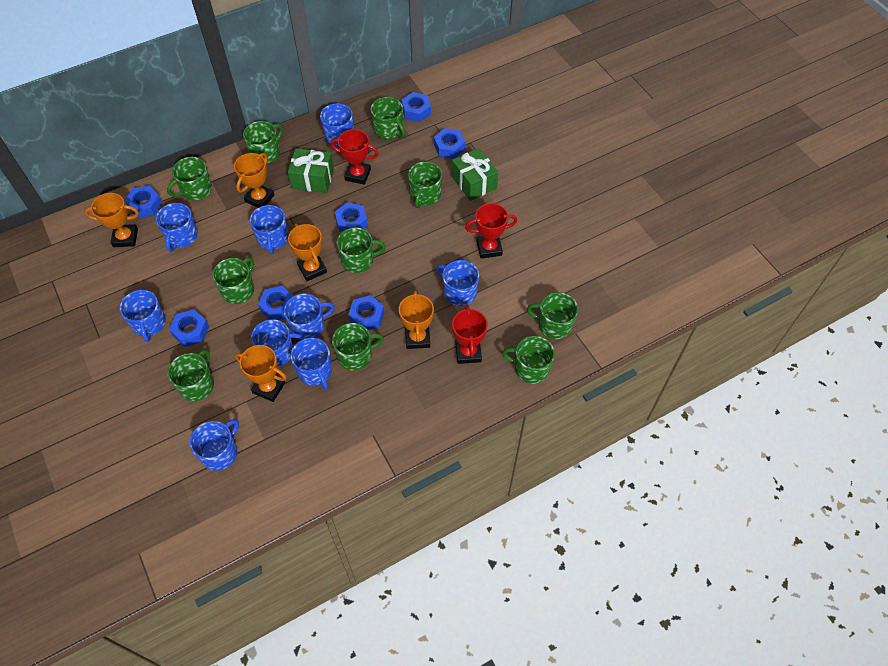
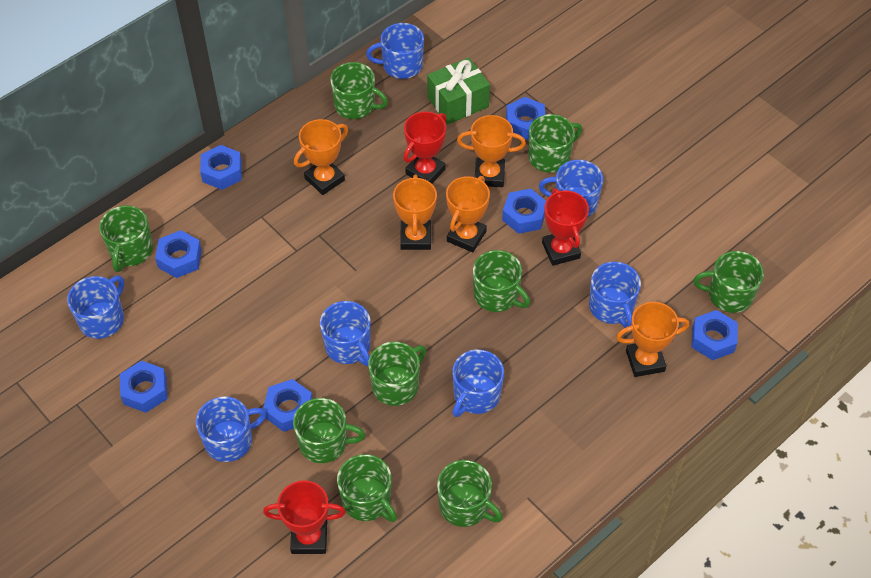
blue mug: [120,290,166,342] [156,203,198,252] [190,419,239,471] [250,205,289,254] [251,319,305,367] [284,294,335,340] [291,338,332,389] [320,103,354,148] [436,260,479,306] = 9 -> [67,276,124,339] [196,396,266,462] [320,301,370,366] [366,23,424,79] [452,350,504,417] [539,160,603,217] [589,262,641,328] = 7
green gift: [288,148,334,193] [452,148,498,201] = 2 -> [427,58,490,124] = 1
green mug: [167,157,212,201] [168,349,214,401] [212,258,254,304] [243,121,283,163] [332,323,384,370] [337,227,386,273] [371,97,405,139] [408,162,442,208] [502,336,555,384] [527,292,578,339] = 10 -> [99,205,153,272] [293,398,365,463] [330,62,388,119] [337,454,397,522] [368,342,426,406] [437,460,503,527] [473,250,530,312] [528,114,582,173] [693,251,764,313] = 9

